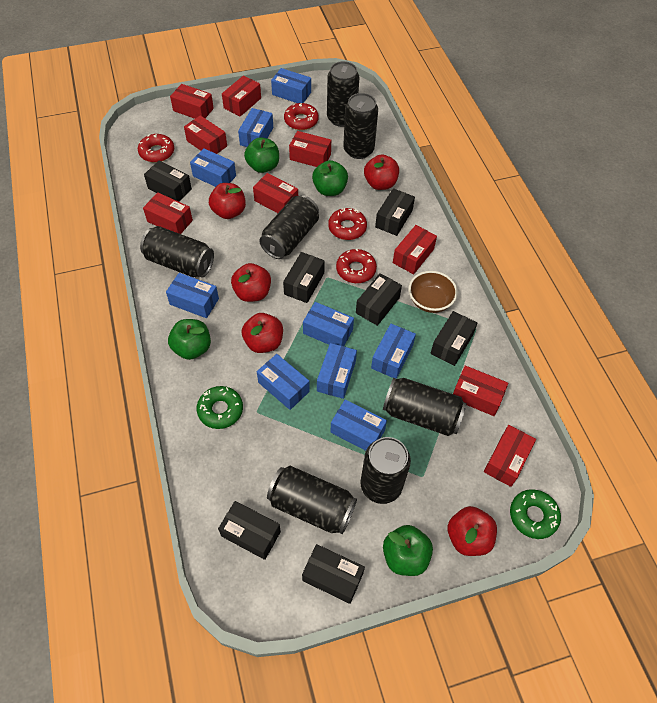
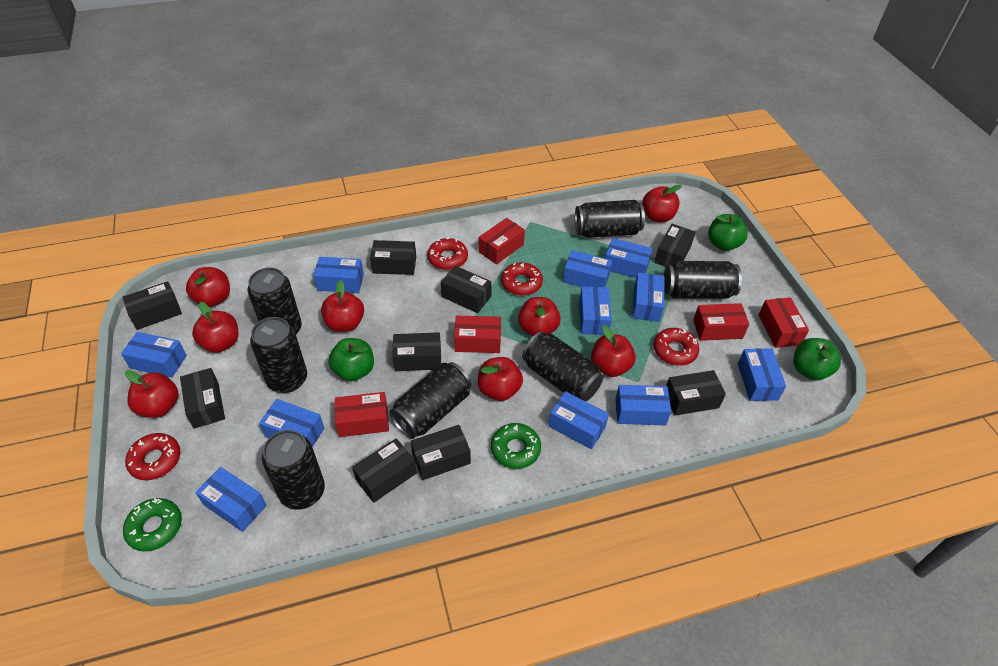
black box: [144,160,192,202] [218,501,281,560] [283,252,325,303] [302,544,365,604] [356,273,402,326] [375,188,415,236] [430,311,478,366] = 7 -> [123,281,182,330] [180,368,225,429] [352,438,417,503] [370,240,416,275] [392,332,441,371] [411,425,471,480] [441,266,492,313] [654,224,696,267] [666,370,726,416] = 9
blue box: [166,273,219,318] [190,148,236,187] [238,108,273,147] [257,354,310,410] [271,68,311,103] [303,302,354,346] [317,343,357,399] [330,399,387,451] [371,324,416,379] = 9 -> [121,332,187,378] [195,467,267,532] [259,399,324,447] [313,257,364,293] [548,391,609,449] [563,250,612,287] [579,286,612,335] [605,238,652,278] [615,385,671,426] [633,272,665,322] [738,348,786,401] = 11
brown bowl: [409,271,458,313] = 1 -> none = 0
green apple: [168,319,211,360] [244,138,279,173] [312,160,348,196] [383,525,433,576] = 4 -> [329,338,374,381] [708,214,748,251] [793,338,841,380] = 3
red apple: [209,183,246,219] [231,263,271,302] [242,313,283,353] [364,154,399,190] [448,506,497,556] = 5 -> [125,370,179,418] [186,267,230,307] [192,302,238,353] [321,280,364,332] [478,357,523,401] [518,297,561,336] [591,325,636,377] [642,185,682,222] = 8
red box: [143,192,193,234] [170,84,214,119] [184,115,227,154] [222,76,261,117] [253,173,298,213] [289,131,331,167] [393,225,437,274] [453,366,508,416] [484,425,536,487] = 9 -> [335,392,389,437] [454,316,501,353] [479,218,525,264] [693,303,749,341] [759,297,809,348] = 5

